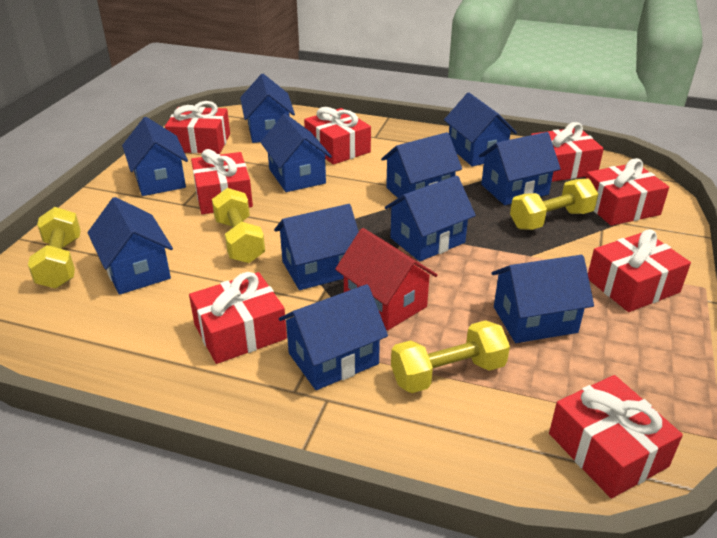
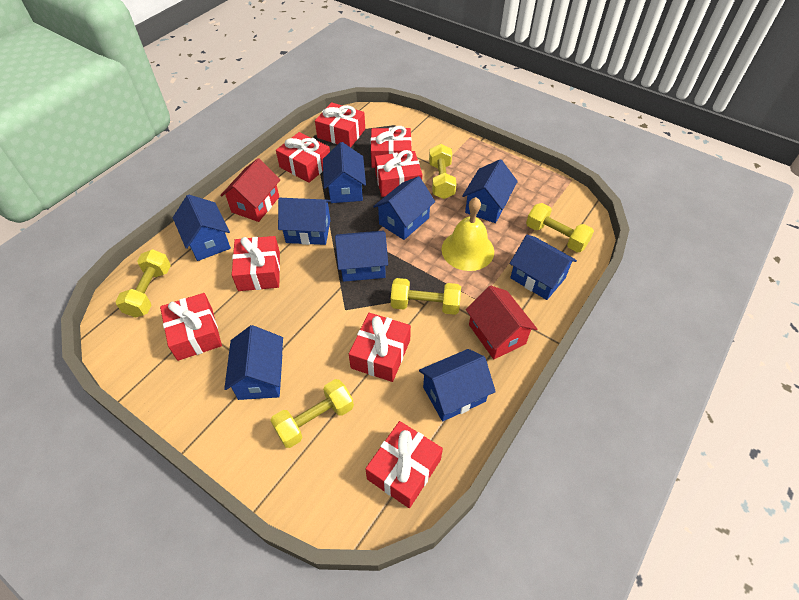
blue house: [87,197,173,295] [122,117,188,196] [240,74,295,143] [261,114,332,192] [274,204,359,290] [279,284,388,390] [381,132,462,198] [385,176,476,261] [444,93,517,167] [479,132,561,205] [491,255,594,343] = 11 -> [173,195,231,261] [224,325,283,400] [278,198,331,245] [323,142,366,203] [335,231,388,282] [373,176,435,240] [419,349,496,422] [462,159,518,223] [510,235,577,300] = 9
red house: [335,228,438,331] = 1 -> [220,158,280,222] [466,286,537,359] = 2
yellow bell: none = 0 -> [442,197,494,271] = 1
yellow dumbbell: [28,207,81,289] [212,188,265,263] [391,320,510,393] [510,179,598,230] = 4 -> [115,249,171,318] [270,379,354,448] [391,278,461,315] [429,144,457,199] [526,203,594,252] = 5

